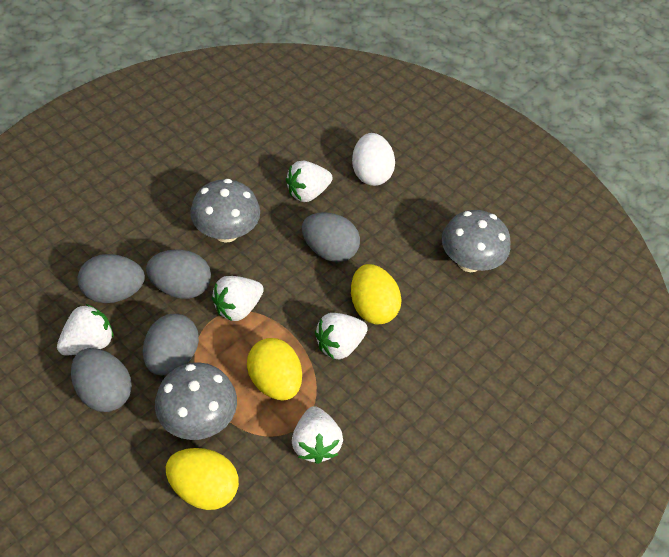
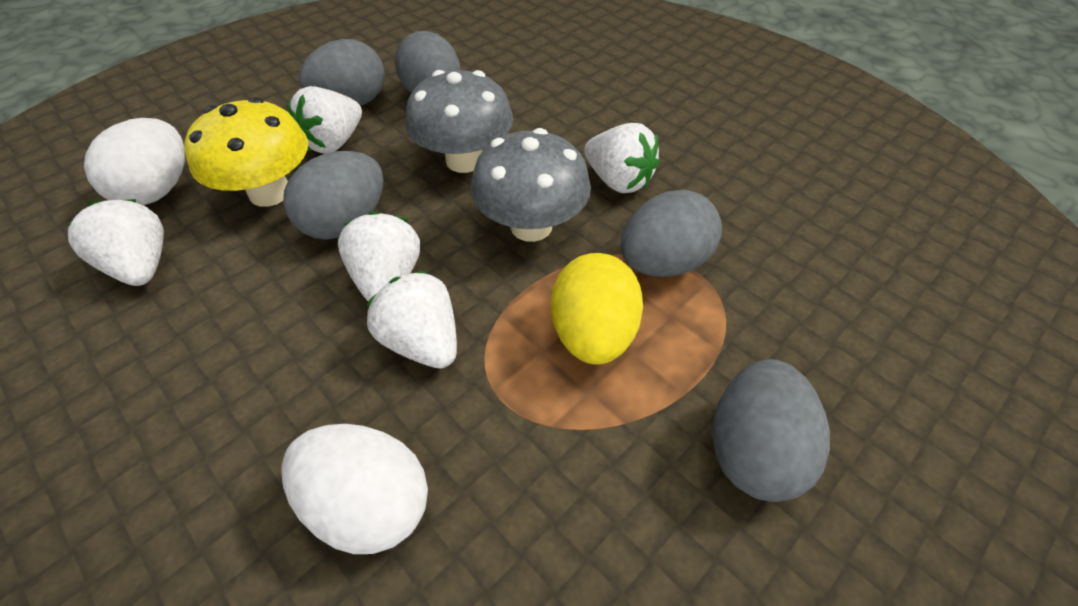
grey mushroom: [155,362,237,440] [190,179,260,243] [442,210,511,272] = 3 -> [406,70,513,173] [471,128,591,242] = 2
white egg: [352,133,395,186] = 1 -> [84,118,185,205] [281,424,428,554] = 2
yellow egg: [166,448,239,510] [247,338,302,401] [351,264,402,325] = 3 -> [551,253,643,364] = 1
yellow mushroom: none = 0 -> [184,97,308,207] = 1

